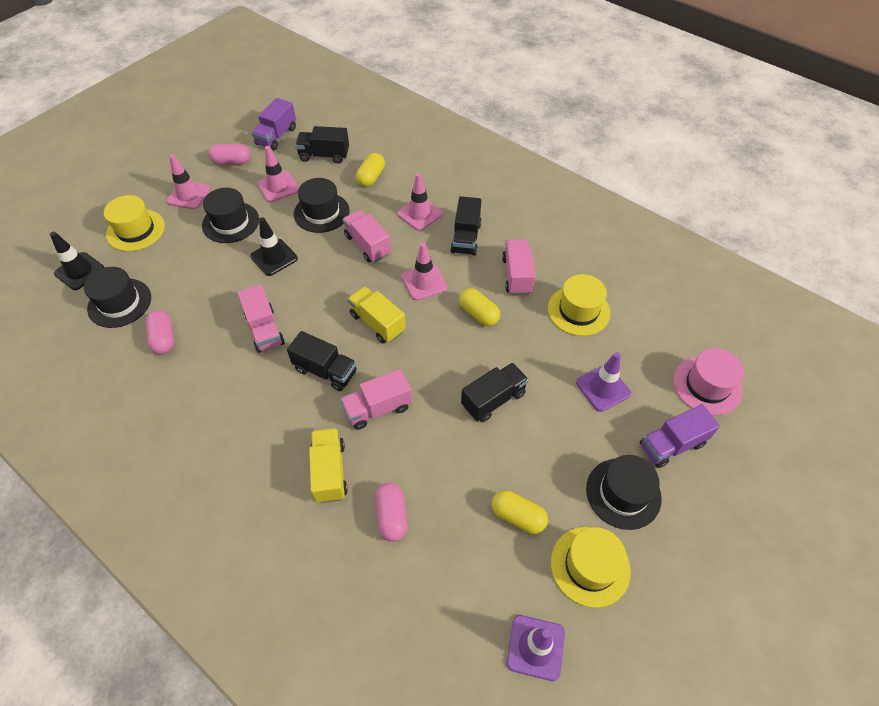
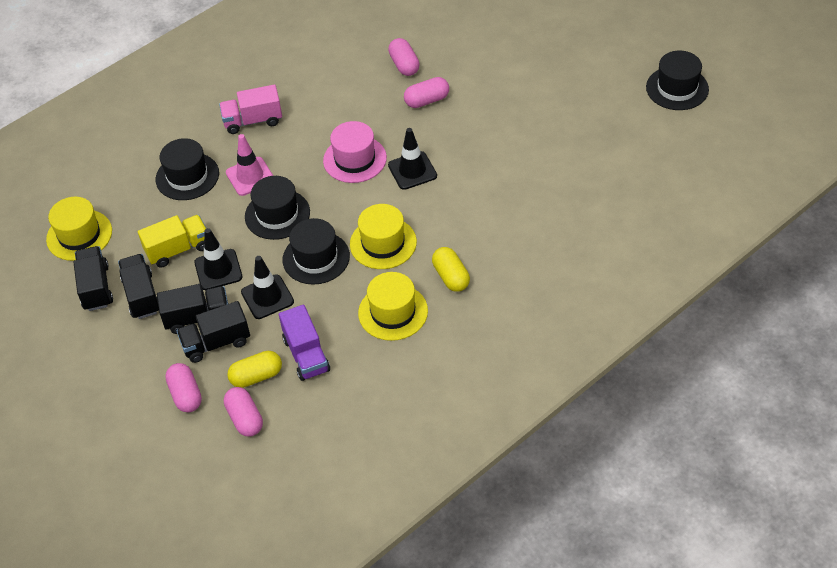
black traffic cone: [50,232,105,290] [250,217,298,276] = 2 -> [194,228,243,290] [241,256,294,319] [388,128,437,190] = 3
pink capsule: [146,310,174,354] [209,144,250,165] [375,482,408,542] = 3 -> [165,363,202,412] [224,387,263,437] [388,38,420,76] [404,77,449,108] = 4
pink traffic cone: [166,154,210,209] [258,146,299,202] [397,173,443,231] [401,242,448,300] = 4 -> [226,134,273,196] = 1
pink truck: [238,285,285,353] [340,369,412,430] [343,210,391,262] [502,239,536,295] = 4 -> [219,84,282,134] = 1
purple traffic cone: [506,615,565,681] [576,352,631,412] = 2 -> none = 0
purple truck: [251,98,296,150] [640,404,720,468] = 2 -> [279,305,330,381] = 1
yellow capsule: [356,153,385,187] [459,288,500,326] [491,490,548,534] = 3 -> [227,351,282,388] [432,247,470,292] = 2
yellow truck: [309,428,348,503] [348,287,406,343] = 2 -> [138,215,207,268] = 1

